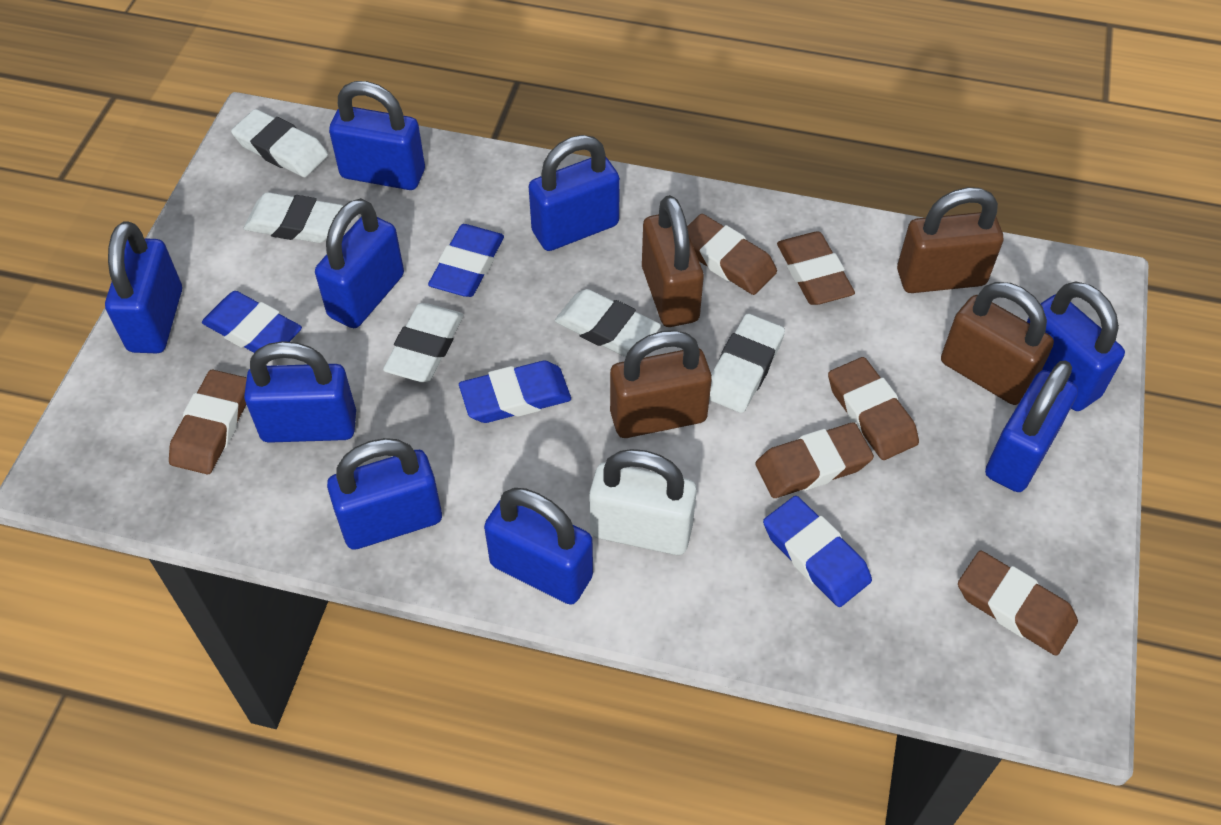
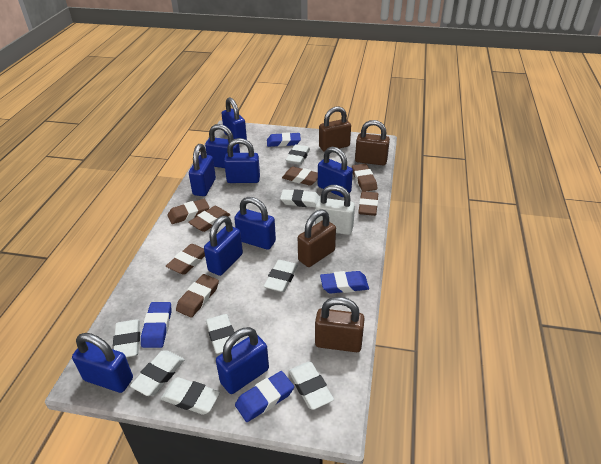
brown eraser: [169,370,247,474] [687,214,777,295] [755,422,874,498] [777,232,855,305] [828,357,919,460] [958,551,1078,656] = 6 -> [166,244,205,275] [168,199,210,224] [176,274,219,318] [188,206,230,232] [282,167,318,186] [352,164,377,192] [359,191,378,216] = 7
white eraser: [231,109,328,177] [244,192,343,243] [383,303,463,382] [555,289,661,357] [709,314,785,413] = 5 -> [113,319,140,357] [130,350,185,396] [161,377,220,415] [206,314,238,354] [264,260,298,292] [280,189,321,207] [286,144,310,165] [288,362,334,410] = 8

